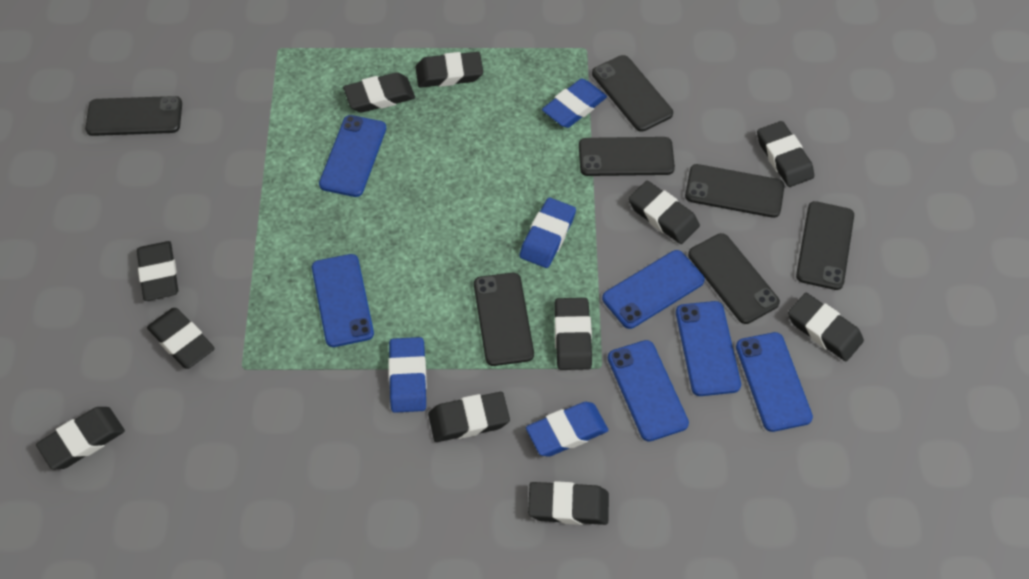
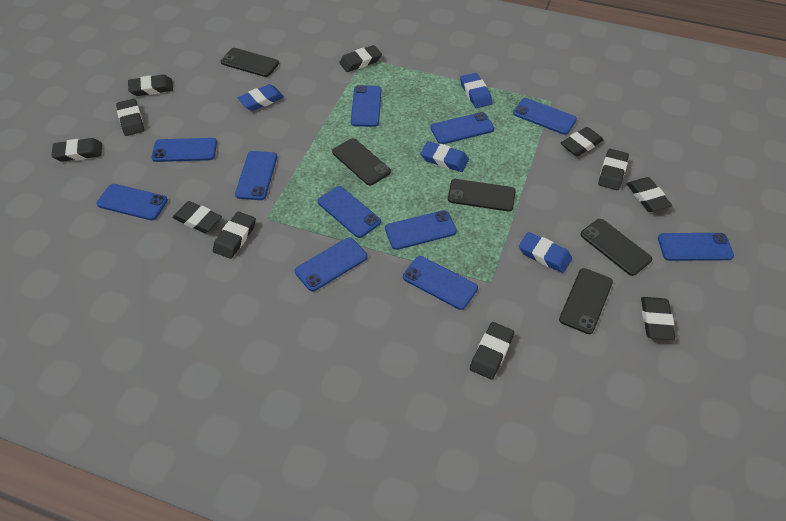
black phone: [85,96,182,136] [474,273,534,366] [579,137,675,176] [592,55,673,132] [685,164,785,218] [688,233,780,324] [796,201,854,290] = 7 -> [221,48,279,77] [332,138,391,185] [448,179,515,211] [559,268,613,334] [581,219,652,276] = 5
blue phone: [312,254,374,347] [319,115,386,197] [602,250,705,329] [608,340,689,442] [676,301,741,396] [736,332,813,432] = 6 -> [96,184,168,220] [152,138,217,162] [235,151,277,200] [295,237,368,291] [318,186,381,238] [351,85,381,127] [385,210,457,250] [403,256,478,310] [430,112,494,144] [513,98,577,135] [658,233,734,261] = 11

